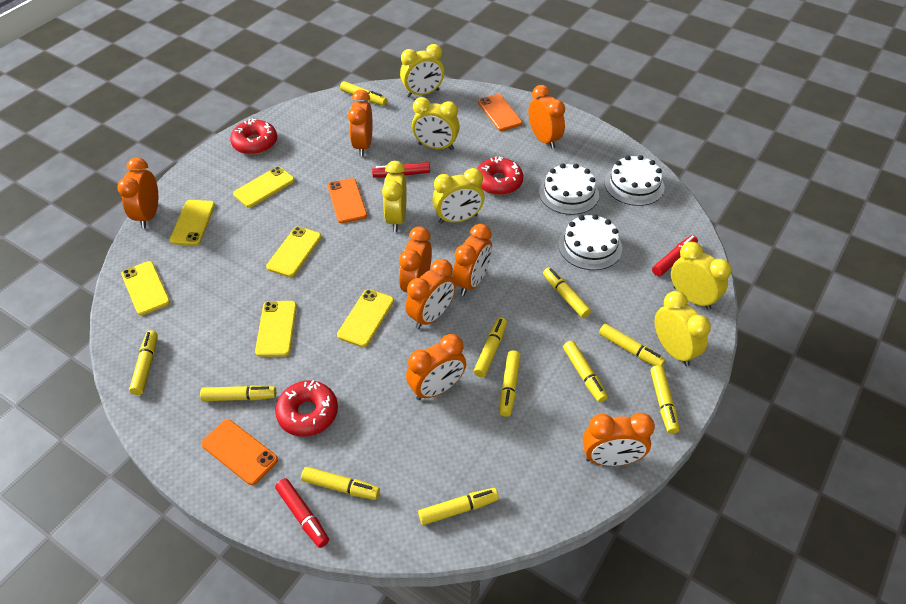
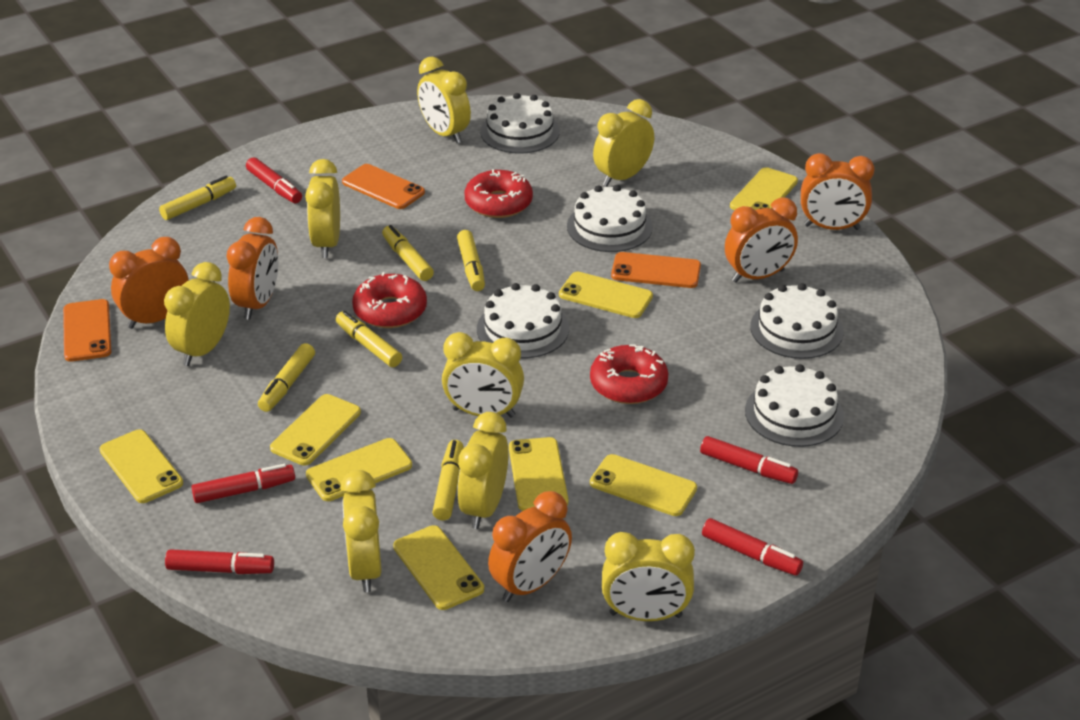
orange clock: [117,157,158,228] [348,90,373,156] [399,226,432,293] [405,259,456,329] [406,334,466,400] [452,224,492,296] [528,85,565,149] [583,413,655,466] = 8 -> [109,237,189,329] [227,217,278,320] [488,491,572,602] [725,198,798,283] [801,153,875,230] = 5
red marker: [275,478,329,548] [372,162,430,178] [652,235,698,276] = 3 -> [165,549,274,574] [191,464,295,503] [246,157,302,203] [700,436,798,484] [702,518,803,576] = 5
white cake: [539,163,599,215] [558,214,622,270] [605,155,665,206] = 3 -> [477,283,569,358] [480,93,560,154] [567,185,653,252] [745,364,844,447] [750,283,844,359] = 5
yellow clock: [382,161,407,232] [400,44,444,97] [412,97,460,150] [432,168,485,224] [655,291,711,366] [671,242,732,310] = 6 -> [164,262,230,366] [305,159,340,258] [341,470,382,592] [417,57,471,143] [442,332,524,418] [457,412,508,529] [593,99,654,186] [602,532,695,621] = 8
yellow marker: [129,330,158,395] [200,385,276,401] [301,467,380,500] [340,81,387,106] [418,488,499,525] [474,317,507,377] [500,350,521,417] [543,267,591,318] [563,341,608,403] [599,324,665,366] [650,365,679,434] = 11 -> [159,176,236,220] [258,343,315,412] [336,311,402,367] [382,225,434,281] [432,440,464,521] [457,230,485,291] = 6
yellow phone: [121,261,170,315] [170,200,215,246] [233,166,295,208] [255,301,297,357] [266,227,321,277] [337,289,394,347] = 6 -> [100,429,183,503] [270,394,361,466] [306,438,412,501] [393,525,484,610] [509,437,568,511] [559,271,653,318] [590,454,697,516] [730,167,798,210] = 8

